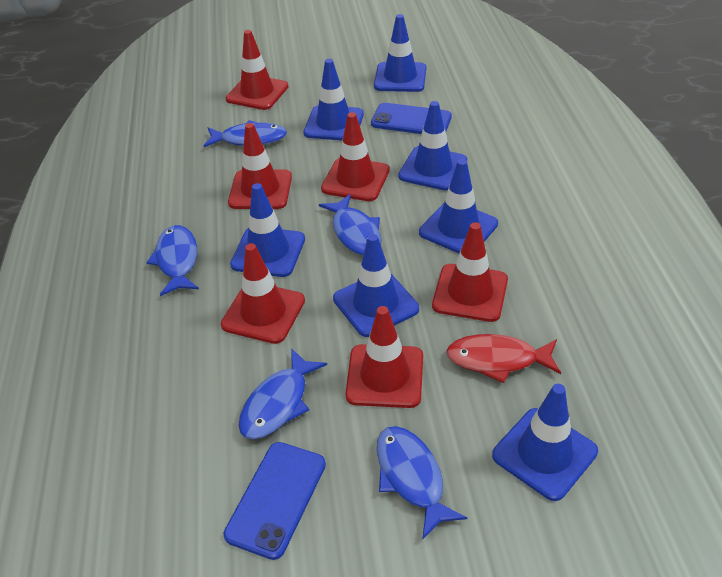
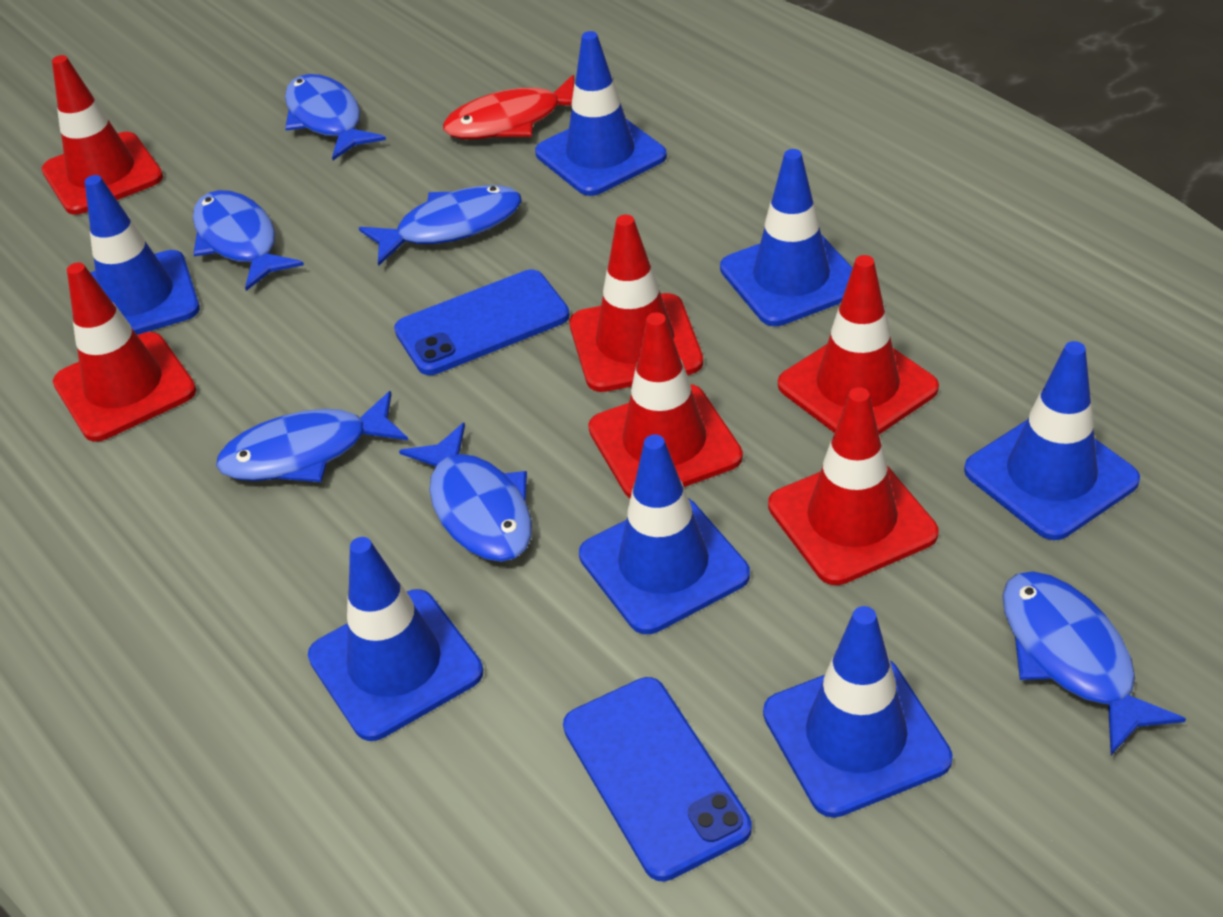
blue fish: [146,225,199,296] [204,120,287,147] [239,348,327,439] [319,194,381,255] [377,426,467,539] = 5 -> [193,190,304,291] [216,391,408,482] [285,74,386,160] [359,185,522,266] [399,423,532,562] [1002,571,1186,755] = 6

